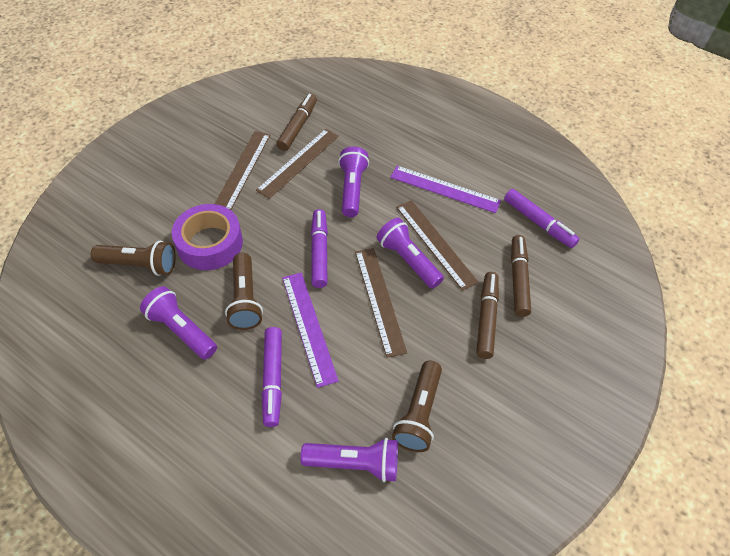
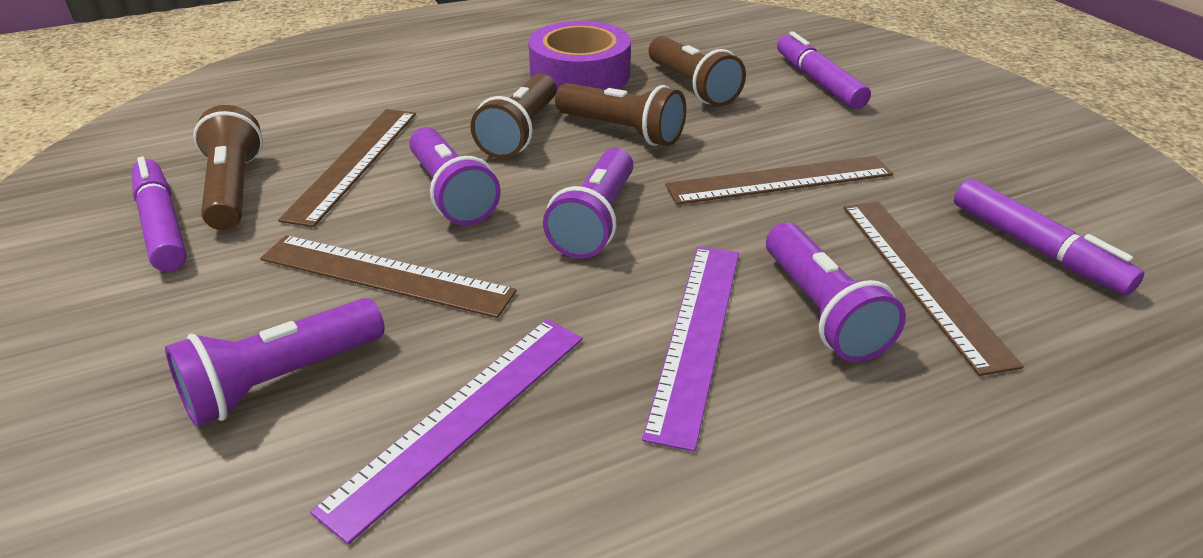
brown flashlight: [91,241,176,276] [225,253,263,330] [392,361,442,452] = 3 -> [193,105,263,230] [471,73,557,159] [555,83,686,146] [649,36,746,107] = 4
brown marker: [276,94,317,151] [476,272,499,359] [511,235,531,317] = 3 -> none = 0

